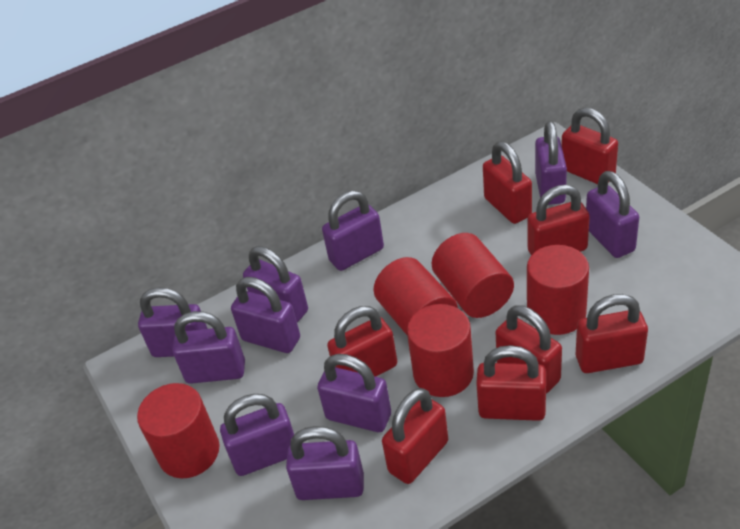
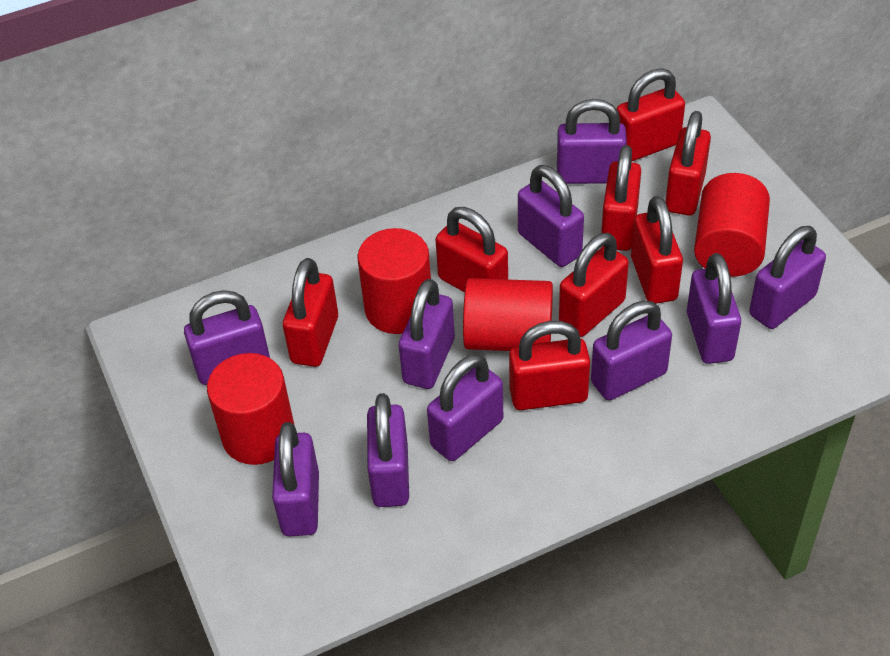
red cylinder: [137,383,220,478] [374,257,458,335] [407,304,474,397] [432,233,514,318] [527,245,589,335] = 5 -> [207,353,294,465] [357,228,431,334] [463,278,553,351] [694,173,770,277] = 4

